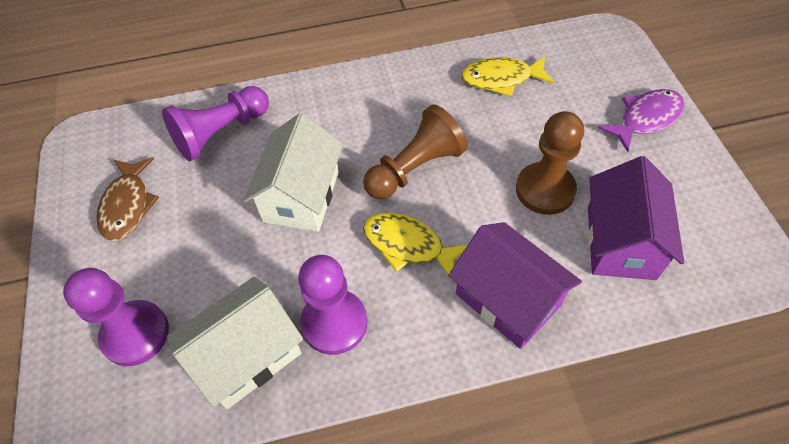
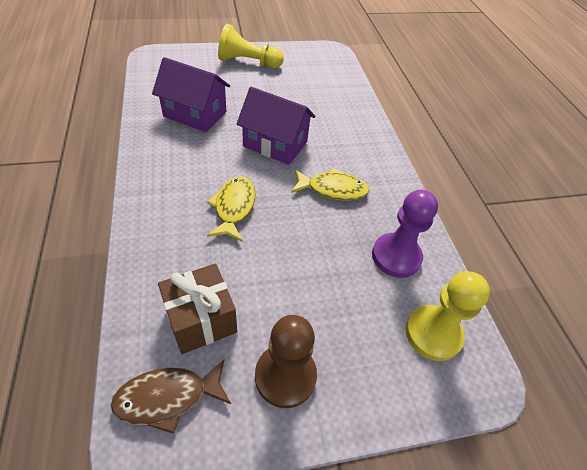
brown gift: none = 0 -> [158,264,237,354] = 1
brown pawn: [363,104,468,199] [516,111,584,215] = 2 -> [255,315,317,408] = 1
purple fish: [598,89,685,152] = 1 -> none = 0
purple pawn: [63,268,169,366] [162,86,269,161] [298,255,367,355] = 3 -> [372,190,438,278] = 1
white house: [167,277,303,409] [243,113,343,232] = 2 -> none = 0
yellow pawn: none = 0 -> [218,24,284,69] [406,271,490,361] = 2

